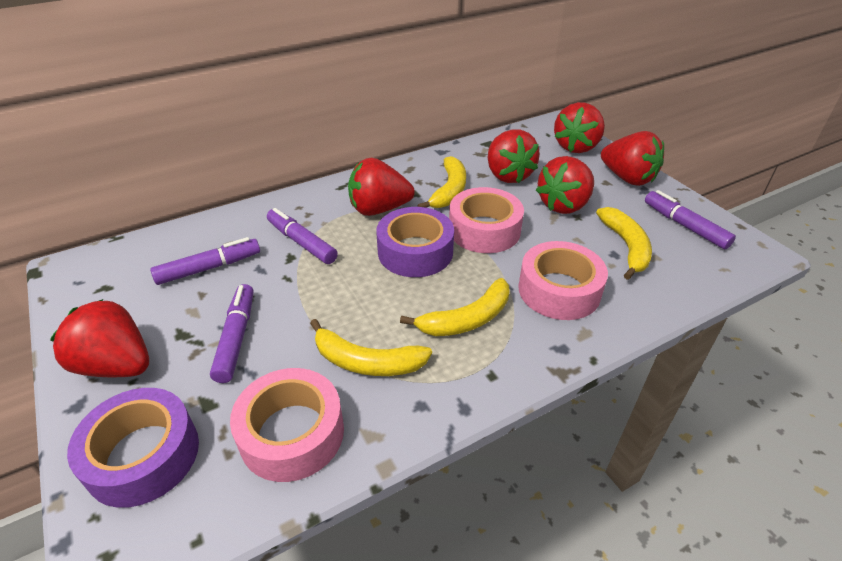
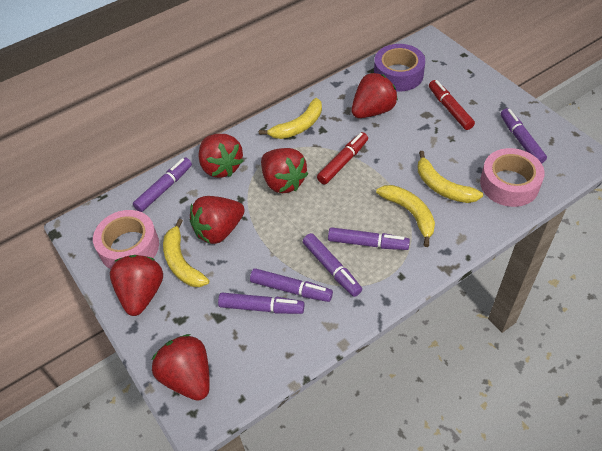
pink tape: [230,368,344,482] [449,187,524,253] [518,241,608,320] = 3 -> [93,210,159,269] [480,148,545,207] = 2
purple marker: [150,237,260,285] [210,284,254,383] [267,208,338,264] [645,190,736,250] = 4 -> [133,158,192,212] [218,293,304,314] [250,268,333,302] [303,233,362,297] [328,227,410,250] [500,108,547,163] = 6
purple tape: [67,388,199,508] [376,207,454,277] = 2 -> [374,44,425,92] = 1
red marker: none = 0 -> [317,132,368,184] [429,80,475,130] = 2

